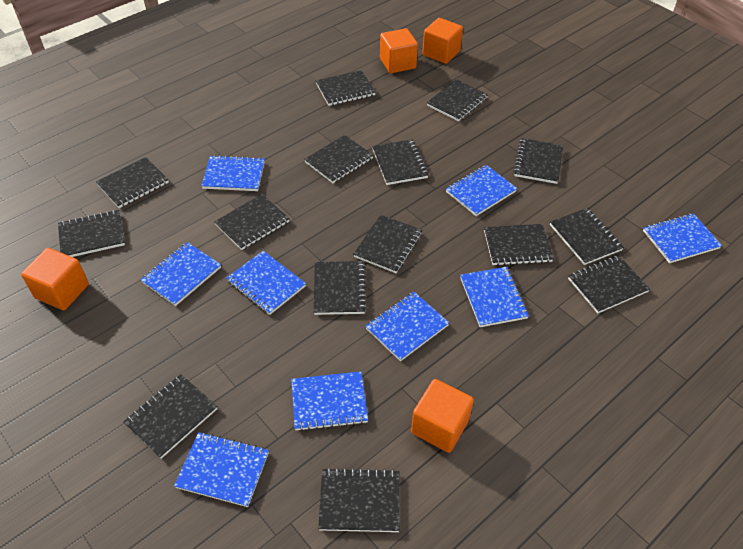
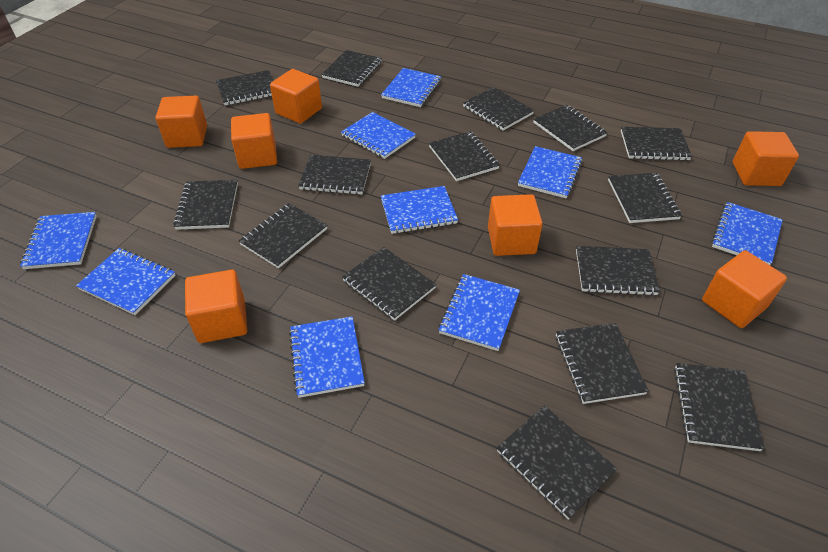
orange cube: [21,248,89,310] [380,28,418,74] [411,379,474,453] [422,18,463,64] = 4 -> [156,96,207,148] [185,270,247,343] [231,113,277,169] [270,69,322,124] [488,194,543,256] [702,250,787,328] [733,131,799,186] = 7

